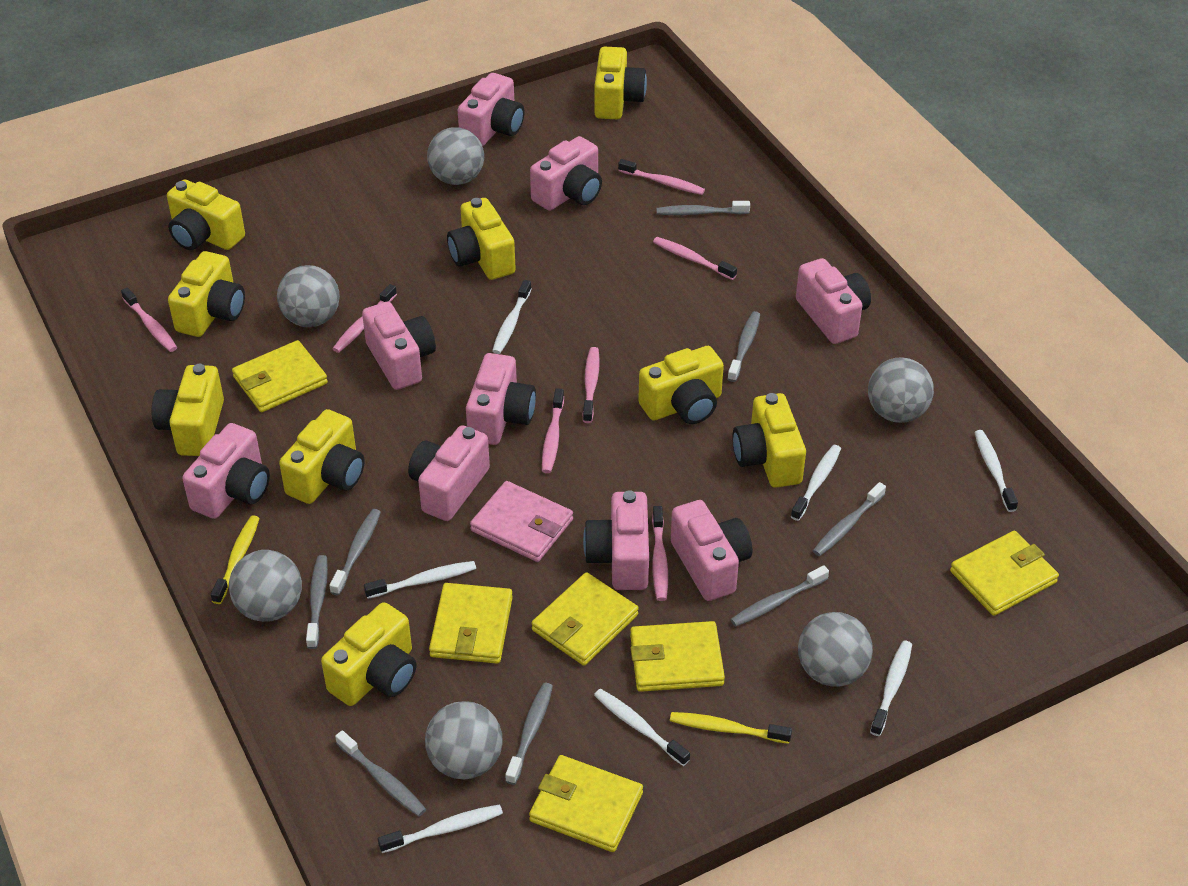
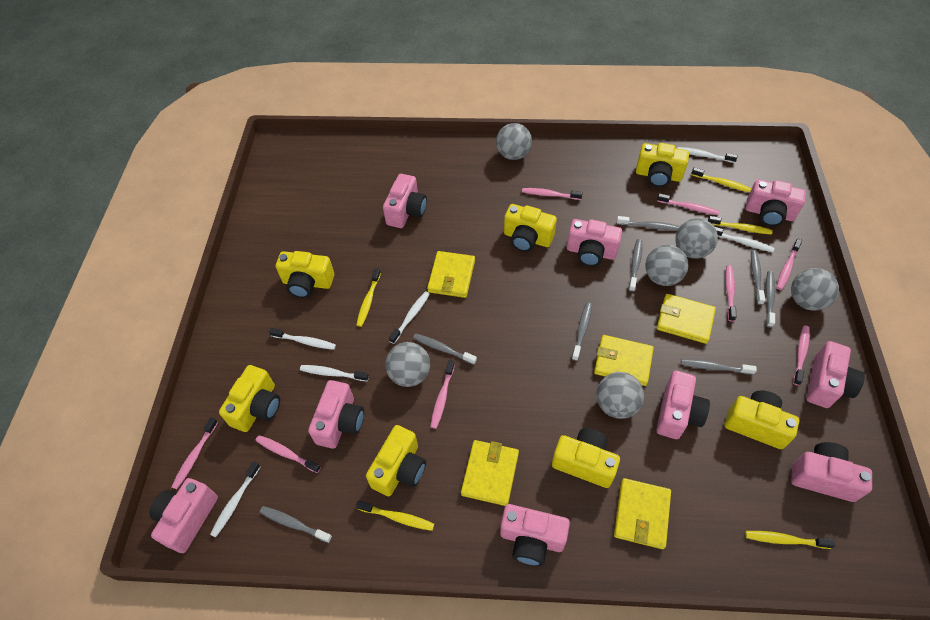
pink toothbrush: [121,287,177,352] [332,284,397,353] [542,388,564,473] [583,347,600,423] [618,159,705,195] [652,506,668,601] [653,237,737,280] = 7 -> [172,417,218,489] [255,435,321,473] [430,360,455,429] [522,188,583,200] [657,193,719,215] [725,265,736,322] [776,238,802,290] [793,325,810,386] = 8
pink wallet: [470,481,573,562] = 1 -> none = 0
white toothbrush: [364,561,476,599] [378,804,503,853] [492,280,531,354] [594,689,690,766] [791,445,841,521] [870,641,912,736] [974,430,1018,512] = 7 -> [210,461,261,537] [269,328,336,350] [300,365,369,381] [389,291,430,344] [677,147,738,163] [714,226,774,252] = 6
yellow camera: [152,364,224,456] [167,180,245,250] [168,251,245,337] [279,409,365,504] [321,602,416,706] [447,198,516,280] [594,47,647,119] [638,346,724,424] [732,393,806,488] = 9 -> [219,365,280,432] [276,251,334,298] [366,425,426,496] [504,204,557,252] [552,428,620,488] [636,143,689,187] [725,390,799,449] = 7
yellow toothbrush: [211,515,260,604] [670,712,792,744] = 2 -> [356,268,381,327] [356,501,434,531] [691,167,752,193] [708,216,773,235] [745,531,835,549] = 5
yellow wallet: [232,340,328,412] [429,583,513,663] [529,755,643,852] [531,572,639,666] [630,621,725,692] [950,531,1059,616] = 6 -> [427,251,475,298] [461,440,519,506] [594,335,654,386] [614,478,671,549] [657,294,716,344] = 5

